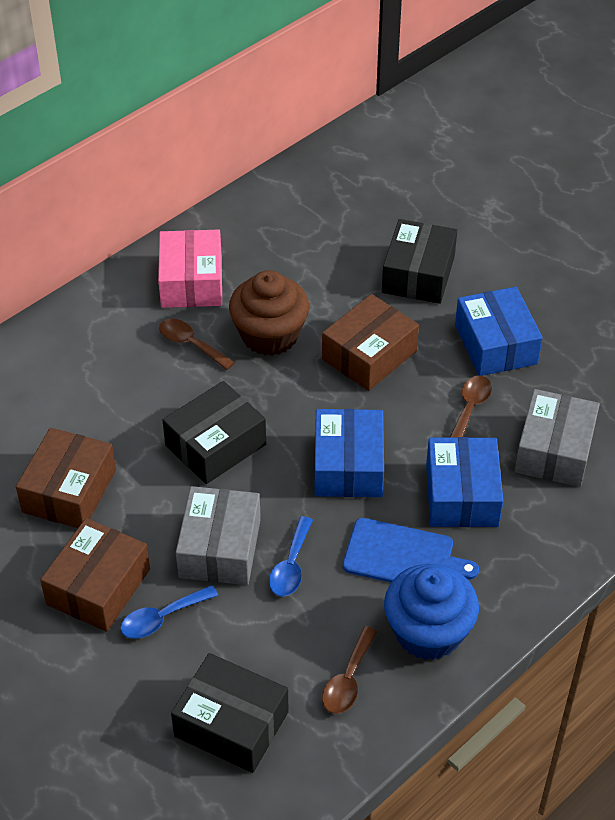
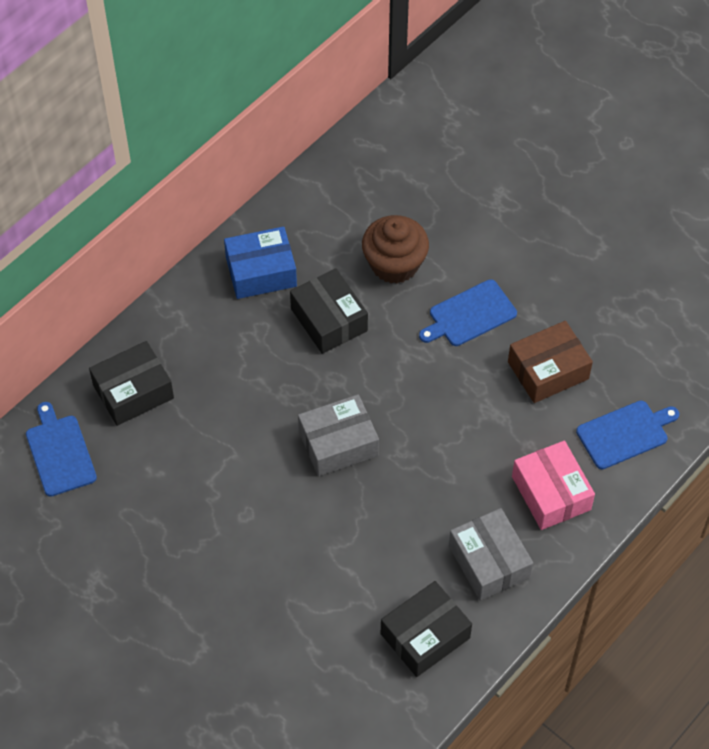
blue box: [314,409,384,497] [426,437,503,527] [455,287,542,376] = 3 -> [224,227,297,299] = 1
blue cupcake: [384,564,479,660] = 1 -> none = 0
blue cutting board: [343,518,479,583] = 1 -> [26,402,97,497] [419,279,517,346] [576,400,679,469] = 3
blue spoon: [120,585,218,639] [269,516,313,596] = 2 -> none = 0
brown box: [16,428,116,528] [40,518,150,632] [322,294,419,391] = 3 -> [508,321,593,403] = 1
brown spoon: [159,319,235,370] [322,626,377,714] [450,375,492,438] = 3 -> none = 0

